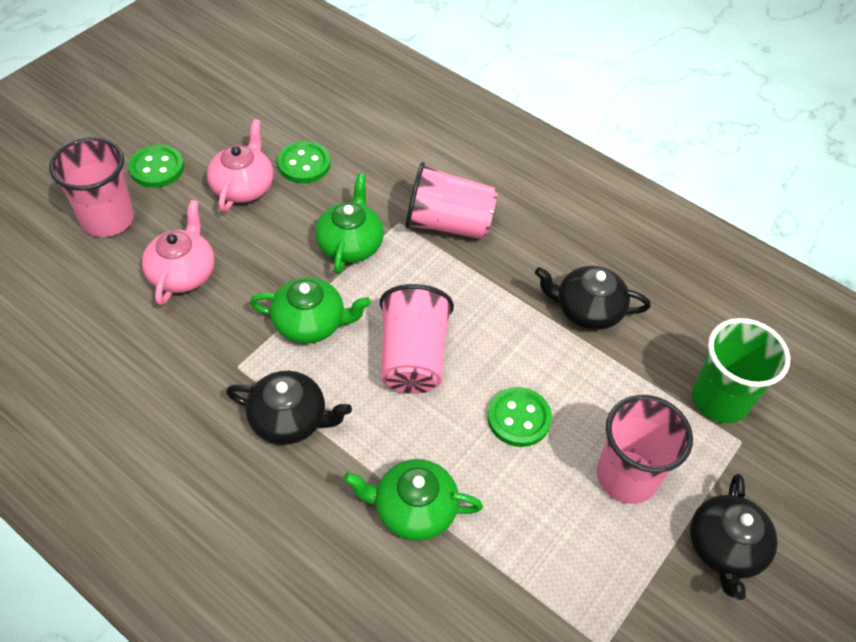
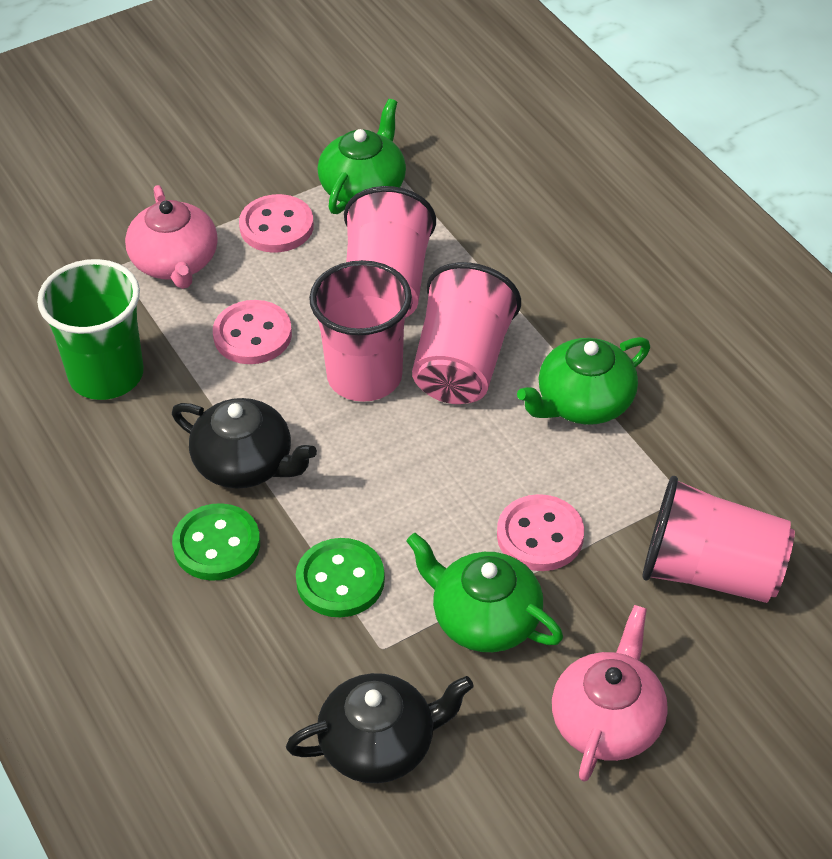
black teapot: [226,371,352,445] [535,266,651,330] [690,474,778,600] = 3 -> [172,398,317,489] [286,673,474,783] = 2
green button: [128,145,184,188] [277,141,330,183] [487,387,552,447] = 3 -> [172,503,260,581] [296,538,385,617] = 2
pink button: none = 0 -> [213,300,292,364] [239,194,314,253] [497,494,584,571] = 3

